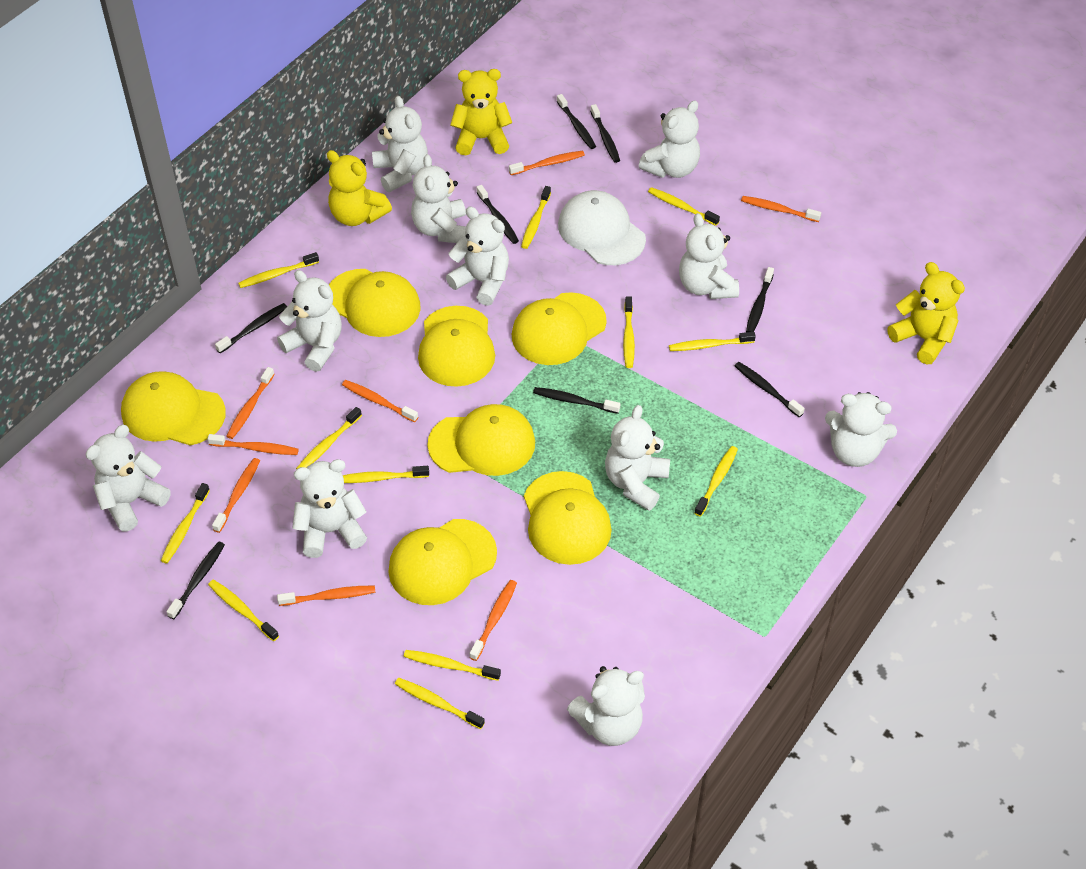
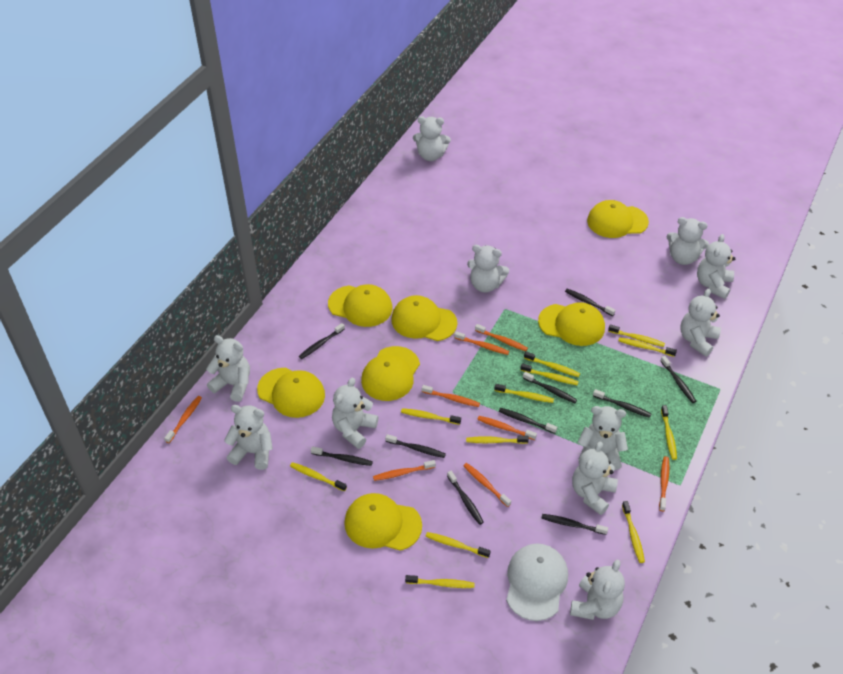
black toothbrush: [166,542,225,619] [215,303,287,353] [476,185,519,244] [533,387,620,414] [557,94,596,149] [590,104,620,163] [735,362,805,417] [746,267,774,332] = 8 -> [299,323,345,359] [311,446,373,466] [385,434,446,458] [447,471,484,525] [499,408,557,434] [523,371,577,403] [541,514,608,535] [565,289,615,316] [593,389,651,418] [660,356,696,403] = 10
yellow teddy bear: [327,150,392,226] [450,69,512,155] [887,262,965,365] = 3 -> none = 0

